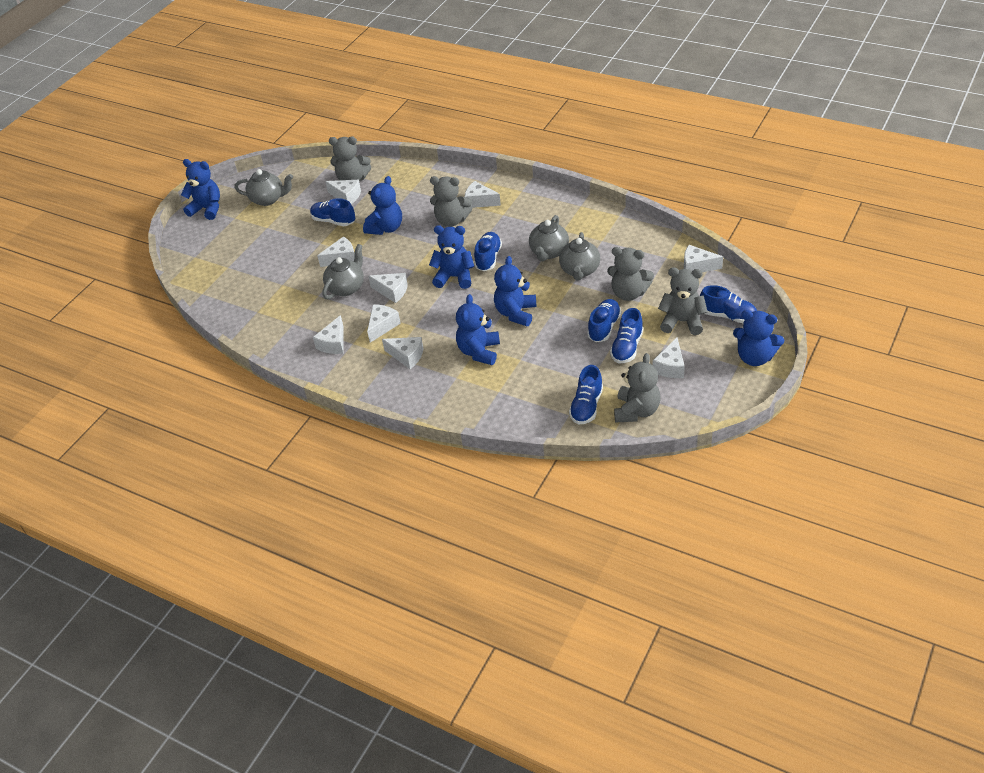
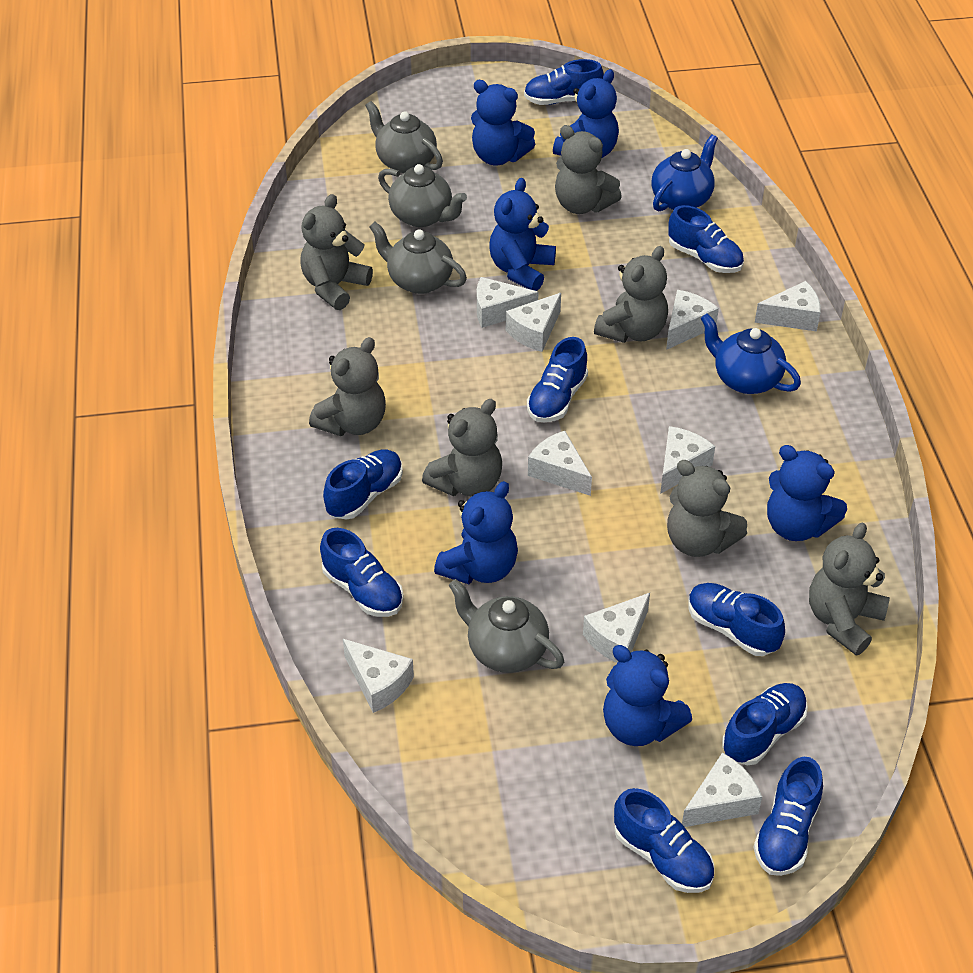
blue shoe: [310,198,355,226] [474,232,502,271] [569,365,603,424] [587,299,621,342] [610,308,643,363] [700,285,757,323] = 6 -> [320,528,404,617] [323,450,403,520] [524,59,604,105] [527,337,588,423] [614,788,714,893] [668,205,744,273] [688,583,785,656] [722,683,808,765] [753,757,823,876] = 9
blue teapot: none = 0 -> [651,134,718,212] [700,313,801,394] = 2
grey teddy bear: [329,137,371,181] [430,176,472,227] [607,247,654,301] [614,353,660,423] [658,267,708,335] = 5 -> [300,194,373,310] [309,337,386,436] [422,399,502,497] [555,125,622,214] [594,246,668,343] [667,460,747,557] [809,522,890,655] = 7

